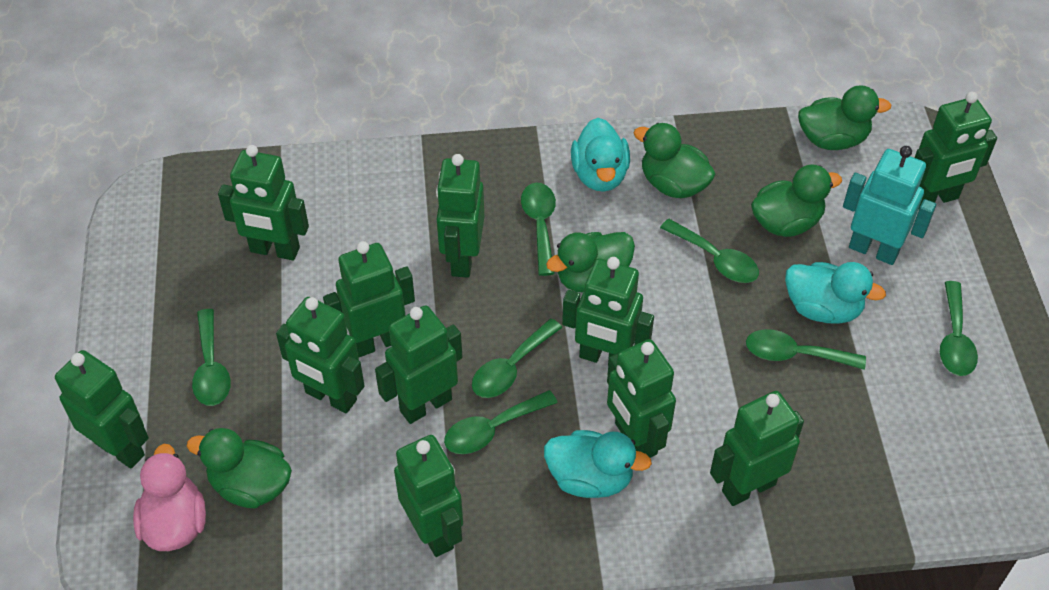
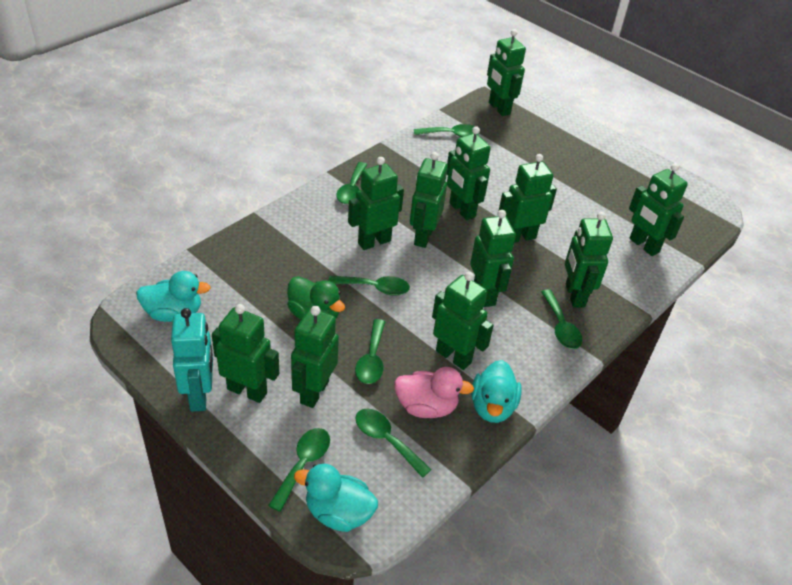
green duck: [187,428,292,508] [546,232,635,293] [634,123,715,198] [751,164,842,237] [798,85,891,150] = 5 -> [287,276,345,319] = 1

